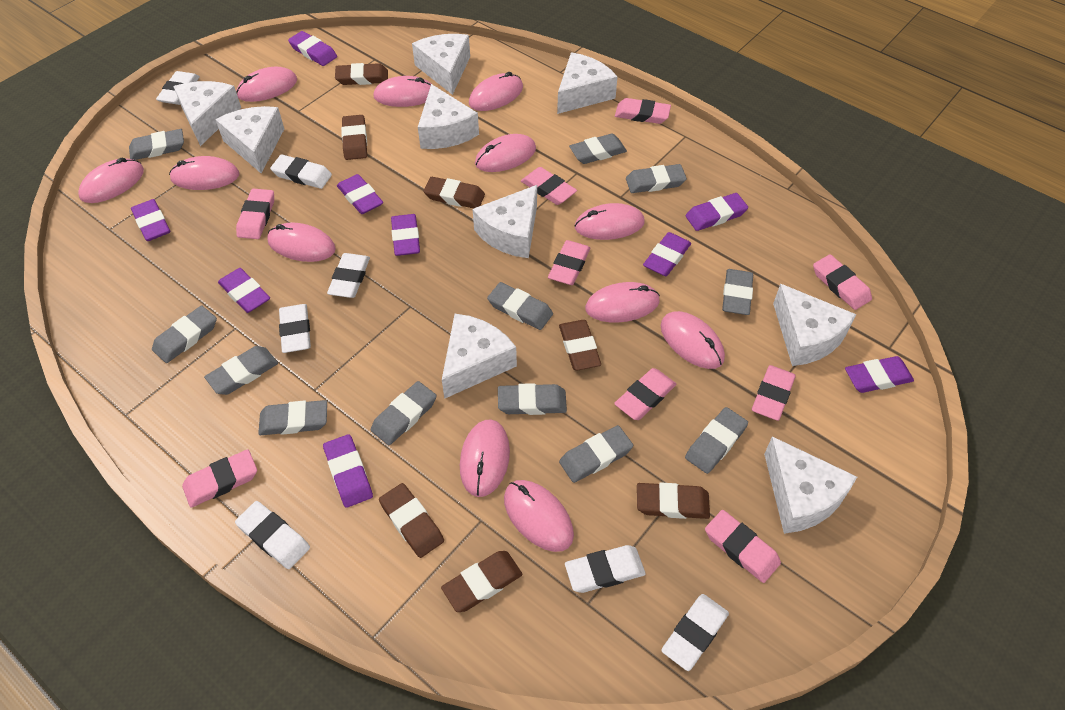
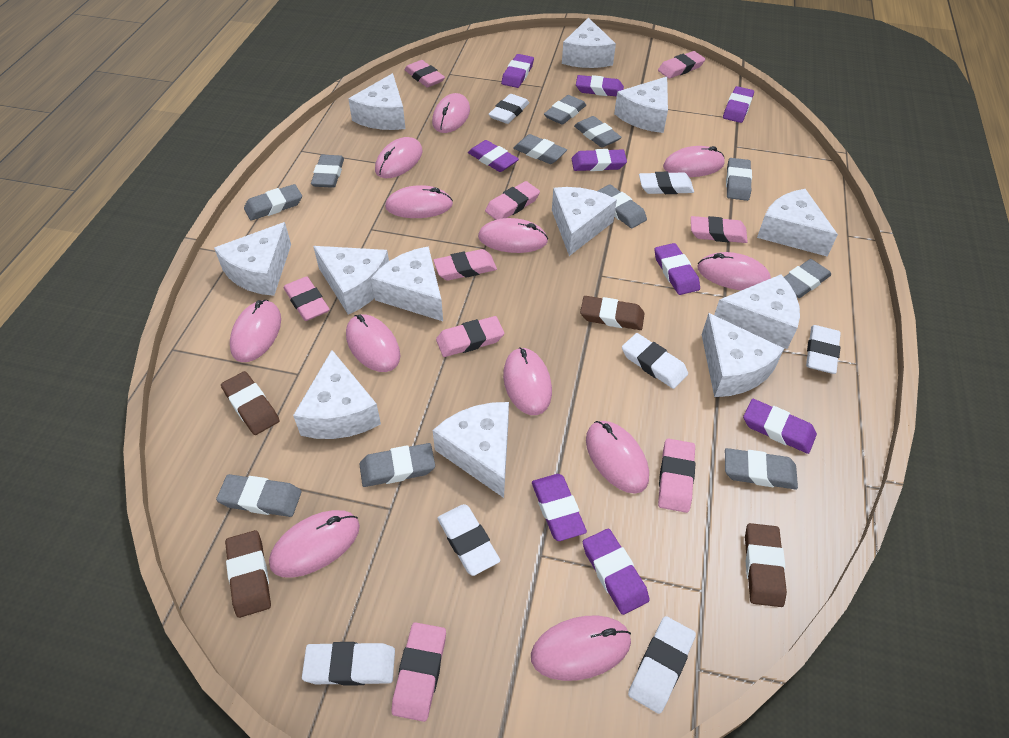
brown eraser: [335,63,388,85] [341,115,367,160] [379,483,444,558] [424,177,485,208] [441,551,523,612] [559,320,601,370] [637,482,710,519] = 7 -> [221,371,280,435] [225,530,271,618] [580,296,645,330] [745,523,787,607] = 4
grey eraser: [129,129,184,160] [152,305,217,363] [204,346,278,395] [258,400,327,435] [371,381,437,445] [487,282,553,330] [498,383,567,415] [559,425,633,483] [569,134,627,164] [626,164,687,193] [685,407,748,474] [722,269,753,315] = 12 -> [216,474,302,517] [244,184,302,221] [311,155,344,188] [359,443,435,487] [513,134,567,164] [544,95,586,125] [574,116,622,148] [598,184,647,228] [725,448,798,490] [726,158,752,201] [784,259,831,298] = 11
white cheese: [173,81,241,146] [215,106,284,173] [412,34,470,95] [418,84,479,149] [442,314,517,399] [473,185,537,258] [557,52,617,114] [764,436,857,534] [773,283,856,366] = 9 -> [214,222,291,296] [293,350,381,439] [313,246,389,315] [348,73,405,130] [371,246,443,321] [433,402,509,498] [552,187,617,256] [562,18,616,68] [614,77,668,133] [702,313,784,397] [714,275,800,349] [757,189,838,257] = 12

